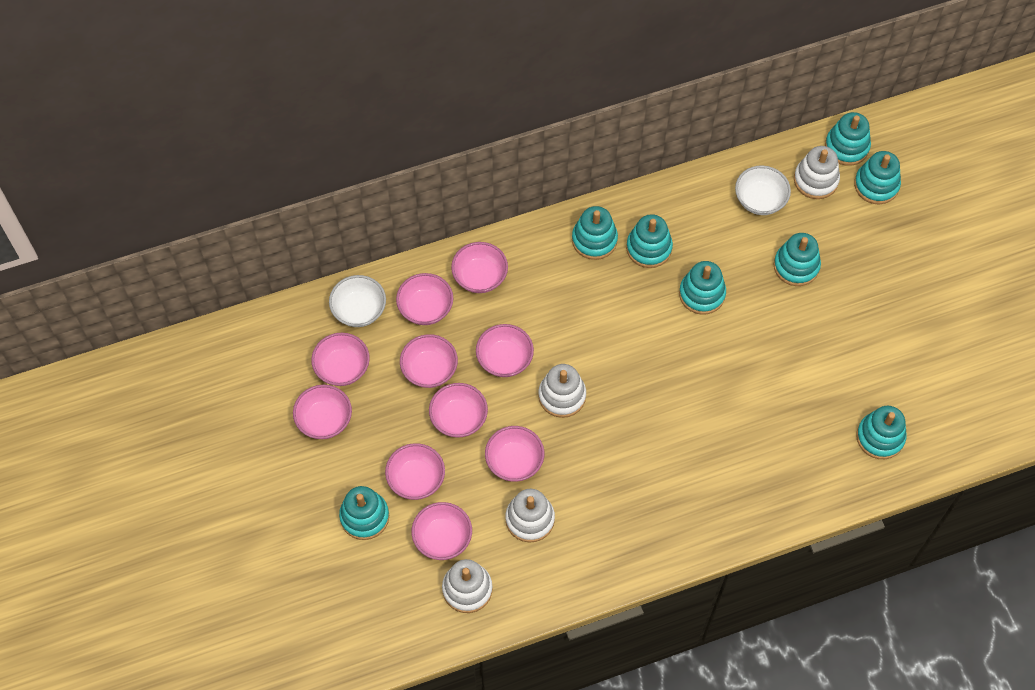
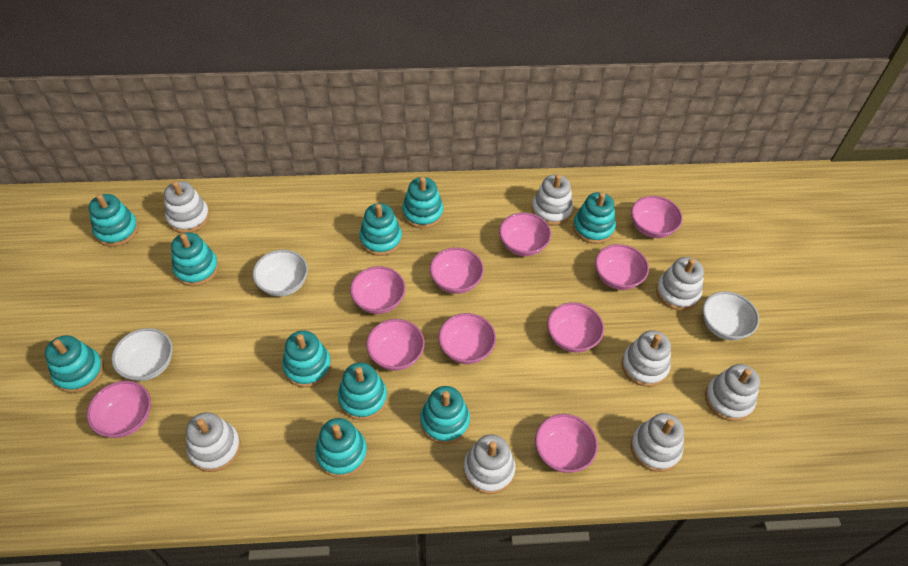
turquoise stacking toy: [339,486,389,540] [572,206,618,260] [626,214,673,268] [679,261,726,315] [774,233,821,286] [825,112,871,166] [854,151,901,204] [856,406,906,459] = 8 -> [45,335,104,393] [89,194,139,247] [171,232,219,286] [282,330,331,387] [315,418,367,478] [338,362,387,420] [359,203,402,256] [402,177,444,229] [420,386,470,444] [573,192,616,244] = 10
white bowl: [329,275,386,327] [735,165,791,215] = 2 -> [112,328,173,381] [253,250,308,297] [703,291,759,340] = 3
white stacking toy: [442,559,492,613] [505,489,555,543] [538,364,586,418] [794,146,840,199] = 4 -> [164,181,210,233] [186,412,241,472] [464,434,515,494] [532,174,573,226] [621,330,671,387] [631,413,684,472] [656,257,704,311] [705,364,760,421] = 8

